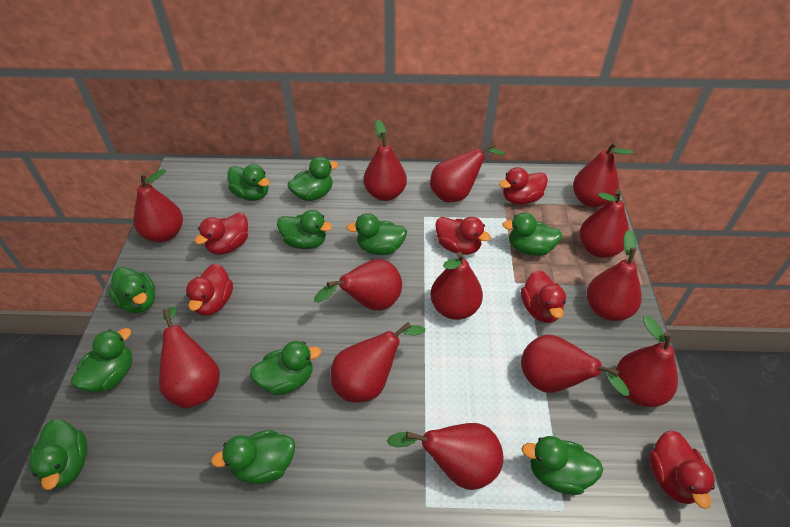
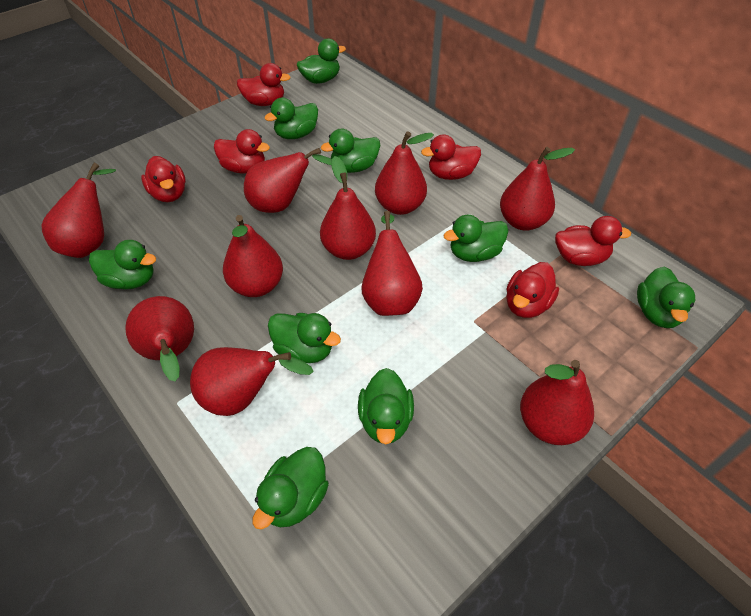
green duck: [29,420,87,490] [71,328,133,392] [108,267,156,313] [211,430,295,484] [227,164,270,201] [250,341,321,395] [277,210,332,249] [287,157,338,201] [346,213,407,255] [502,213,563,256] [522,436,603,495] = 11 -> [89,240,156,289] [253,447,329,529] [264,98,318,139] [268,313,341,363] [297,39,346,84] [321,129,381,173] [358,368,414,444] [444,214,508,262] [637,267,695,328] = 9
red pear: [133,169,183,242] [159,307,220,409] [314,259,402,311] [331,322,425,403] [363,120,407,201] [387,423,504,490] [430,142,505,202] [431,252,483,320] [521,335,629,396] [573,142,633,207] [579,190,629,258] [587,230,642,321] [616,316,678,407] = 13 -> [41,163,116,258] [125,296,194,381] [190,347,314,416] [223,215,283,297] [244,148,332,213] [320,156,376,260] [362,211,423,316] [375,131,434,215] [500,147,575,231] [520,360,594,445] = 10

